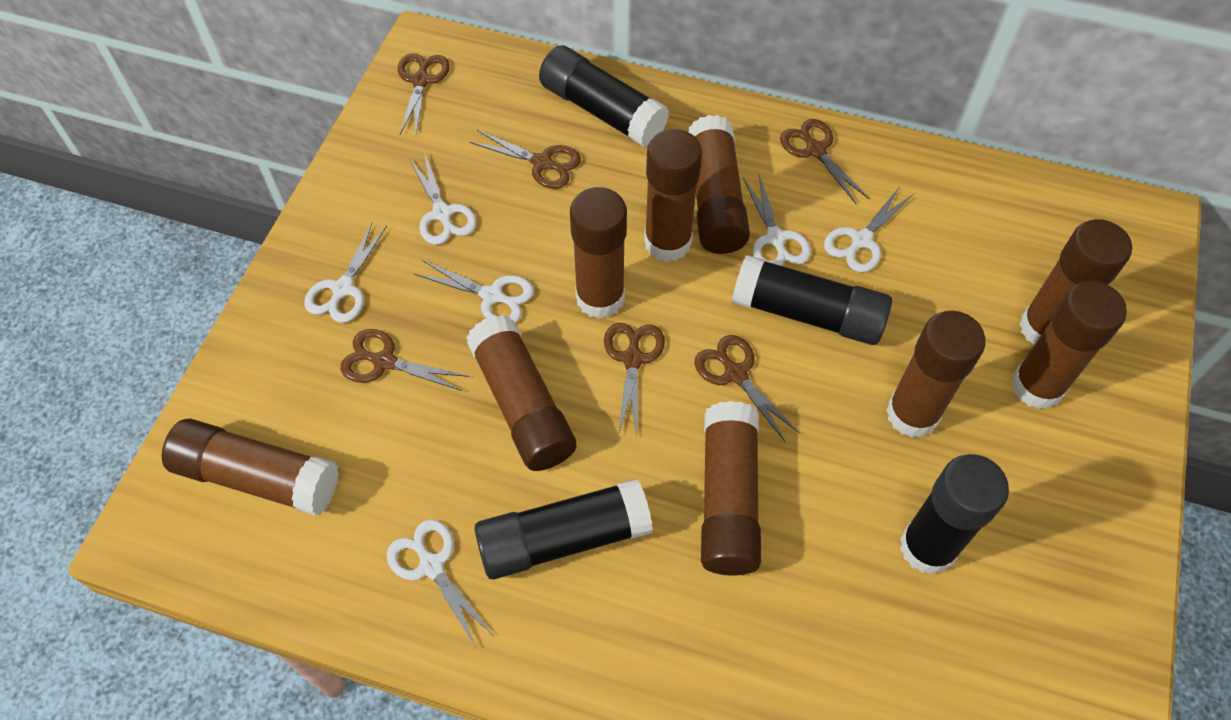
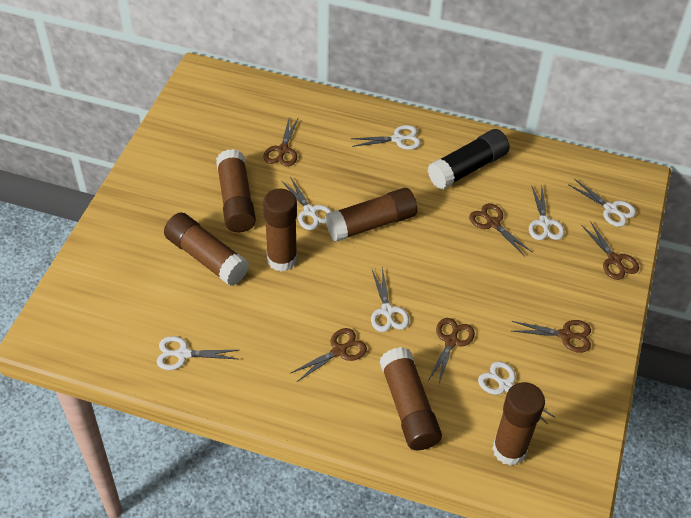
black glue stick: [474,479,653,579] [539,45,669,147] [732,255,892,345] [900,454,1009,575] = 4 -> [428,129,509,190] = 1
brown glue stick: [162,419,339,516] [466,315,576,471] [570,187,627,319] [644,129,702,262] [688,115,750,254] [701,401,761,576] [886,311,985,438] [1011,281,1127,409] [1019,219,1132,345] = 9 -> [164,212,249,286] [216,149,256,232] [263,189,297,272] [325,188,417,242] [379,347,442,450] [492,382,545,466] = 6
white scissors: [304,223,387,323] [387,519,494,647] [409,152,476,245] [413,260,534,323] [743,175,811,266] [824,188,914,272] = 6 -> [157,336,239,370] [282,177,332,230] [351,125,421,150] [371,267,409,332] [478,361,554,424] [529,187,565,240] [568,179,636,227] = 7

